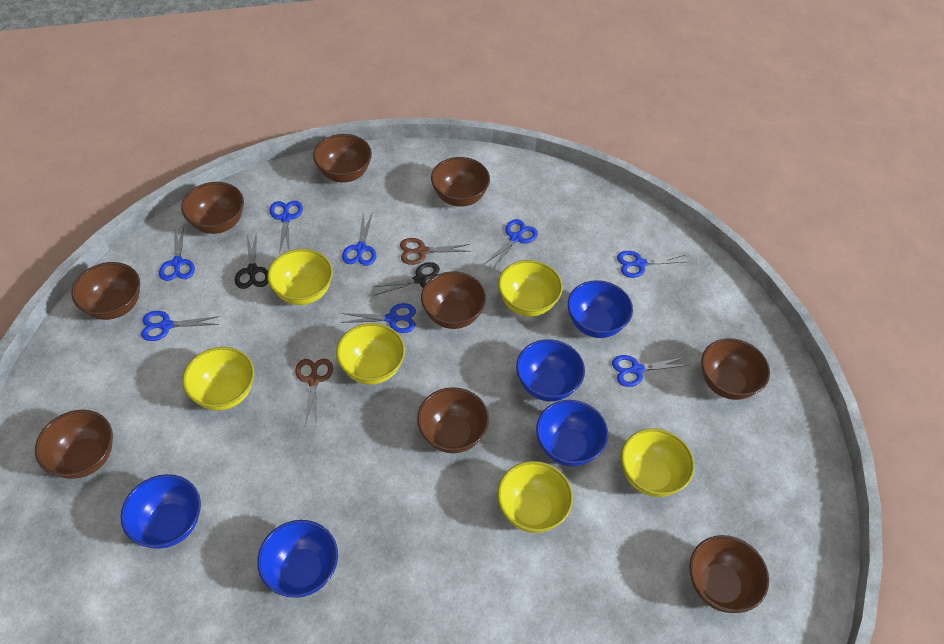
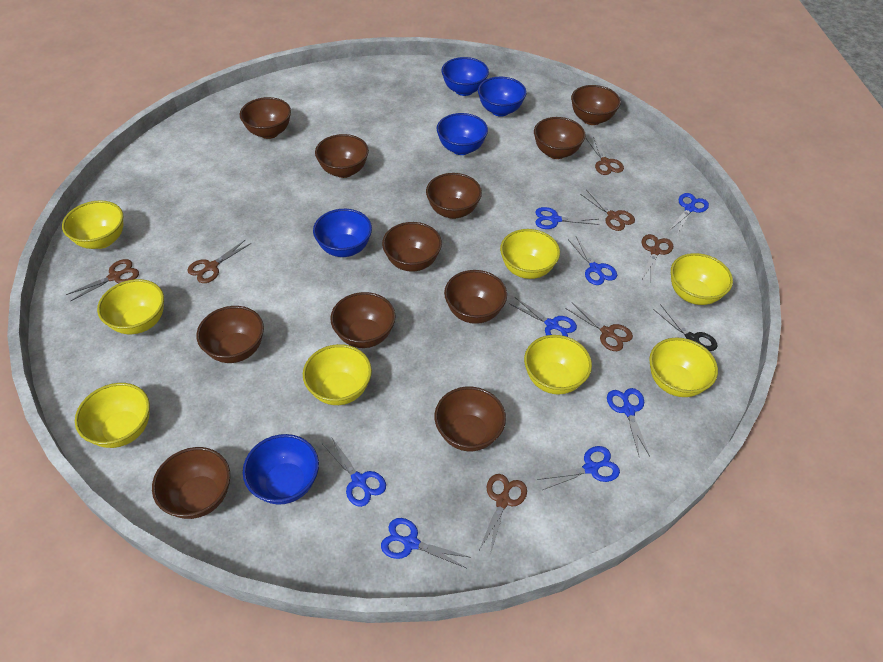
black scissors: [235,232,268,289] [373,262,440,296] = 2 -> [653,304,718,351] = 1
brown bowl: [35,410,113,479] [72,262,140,320] [181,182,244,234] [313,134,372,183] [417,387,489,453] [421,271,486,329] [431,157,490,207] [689,535,769,613] [701,338,770,400] = 9 -> [152,447,230,519] [196,306,264,363] [240,97,291,139] [315,134,369,178] [330,292,396,348] [382,222,442,272] [426,173,482,219] [434,387,506,451] [444,270,507,324] [534,117,585,159] [571,85,621,125] = 11
brown scissors: [295,358,333,425] [400,238,470,265] = 2 -> [66,259,139,301] [187,240,251,283] [479,474,527,556] [565,302,633,351] [580,190,635,231] [586,136,624,175] [642,234,673,280] = 7
yellow bowl: [182,347,255,411] [267,249,333,305] [336,323,405,385] [497,461,573,533] [498,260,563,316] [621,428,695,497] = 6 -> [62,200,123,249] [75,383,150,448] [97,279,164,334] [303,344,372,405] [500,229,560,279] [524,335,592,395] [649,338,718,397] [671,253,733,305] = 8

